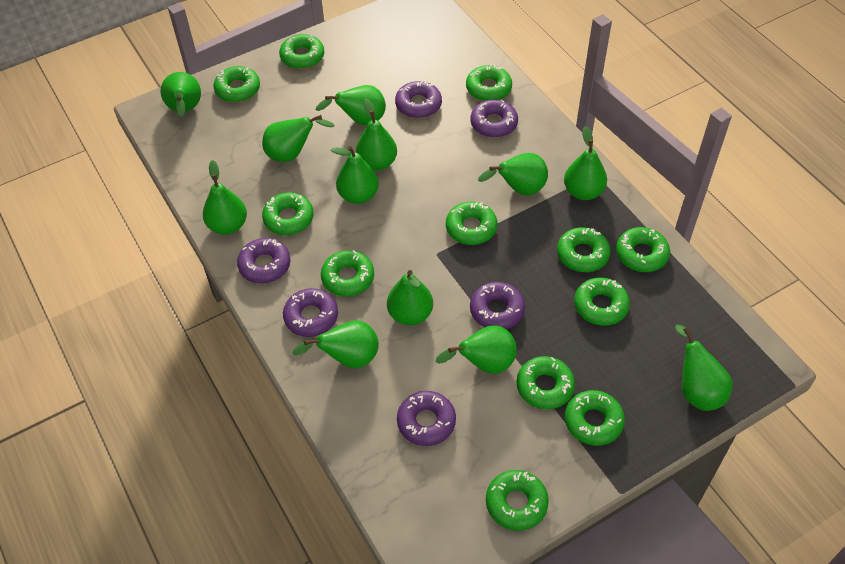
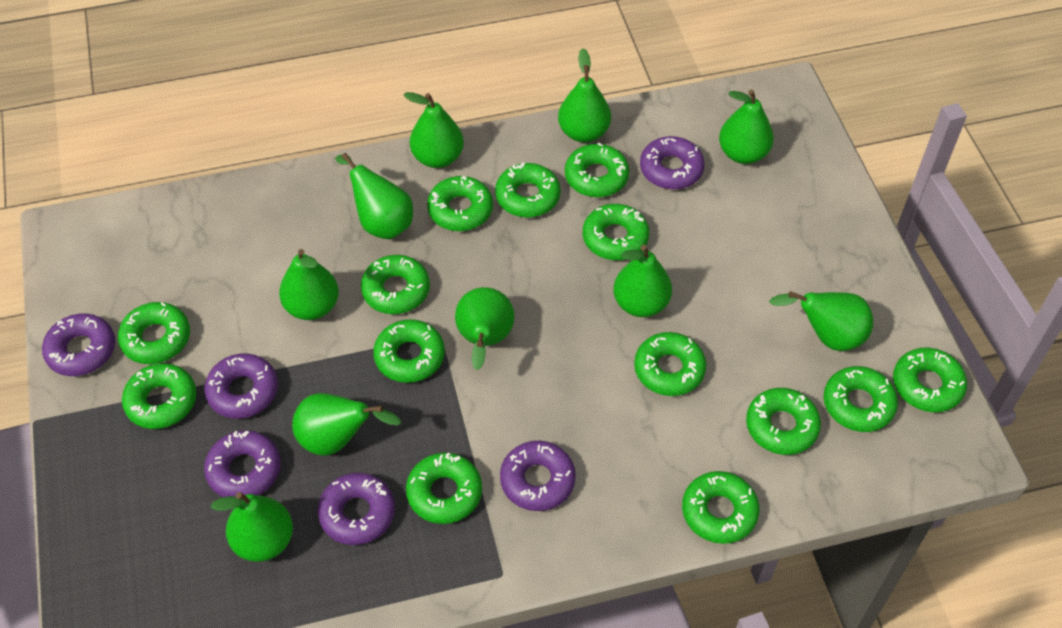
green donut: [214,66,260,102] [262,192,314,235] [279,34,324,69] [321,250,374,296] [446,201,497,245] [466,65,512,101] [486,470,549,531] [516,356,575,409] [557,227,611,272] [565,390,625,446] [574,277,630,326] [616,227,670,272] = 12 -> [118,302,190,364] [122,363,196,429] [361,255,430,314] [373,319,445,383] [406,453,482,524] [427,176,493,231] [495,162,560,218] [565,143,629,197] [583,204,649,260] [634,332,706,396] [682,471,760,544] [746,388,821,455] [823,366,898,432] [893,348,967,412] = 14
green pear: [161,72,201,117] [203,160,247,235] [262,115,335,162] [292,320,379,369] [316,85,386,126] [331,146,379,204] [356,98,397,171] [387,270,433,325] [436,325,517,374] [478,153,548,196] [564,126,607,200] [675,325,733,411] = 12 -> [211,492,293,562] [279,249,339,320] [292,393,401,456] [335,153,413,239] [403,92,464,168] [455,287,515,370] [558,48,611,143] [613,245,672,317] [719,90,774,164] [769,291,873,351] = 10

